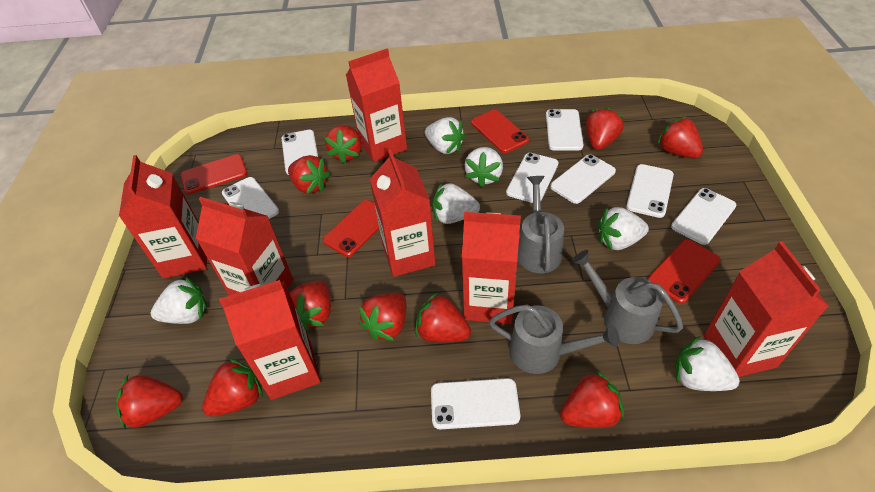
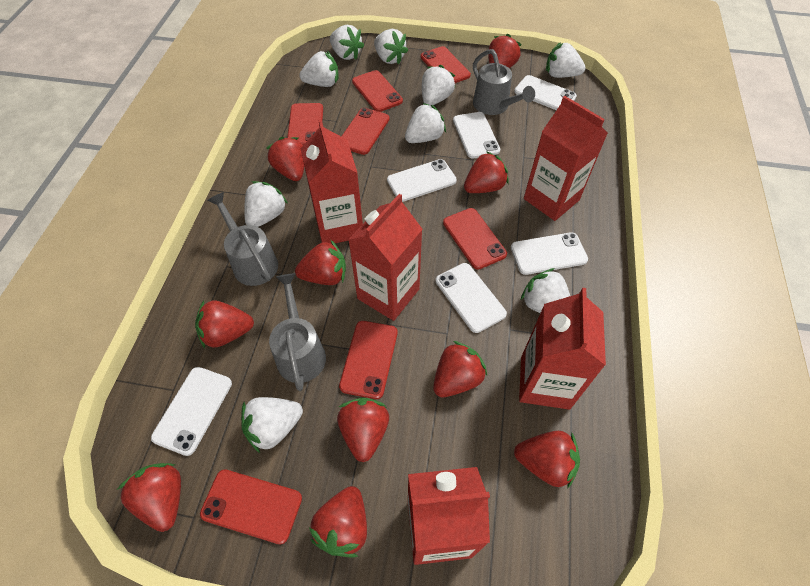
red carton: [119,155,207,278] [196,197,293,296] [219,280,321,400] [346,49,407,162] [370,150,435,277] [462,212,521,324] [704,242,829,377] = 7 -> [301,120,363,244] [348,194,422,321] [408,467,490,565] [519,288,606,410] [524,96,608,221] = 5
red phone: [181,154,247,194] [323,200,379,257] [471,110,529,153] [648,239,721,304] = 4 -> [200,469,302,544] [287,103,323,145] [339,321,398,399] [341,108,390,155] [352,70,403,112] [421,46,471,83] [443,208,507,270] = 7
white phone: [222,177,279,219] [281,130,318,175] [431,378,520,430] [506,153,559,203] [546,109,583,151] [550,154,616,204] [626,164,674,218] [671,188,736,245] = 8 -> [151,367,232,456] [387,159,457,202] [436,263,507,333] [453,112,500,158] [511,232,588,275] [514,75,577,110] = 6
white strawberry: [151,276,207,324] [425,117,466,154] [432,183,480,224] [465,147,503,187] [598,207,649,250] [675,336,740,391] = 6 -> [241,397,303,453] [244,181,288,227] [299,51,338,87] [330,25,364,60] [374,29,408,64] [405,103,446,143] [422,65,456,106] [521,268,570,313] [546,42,586,78] = 9

